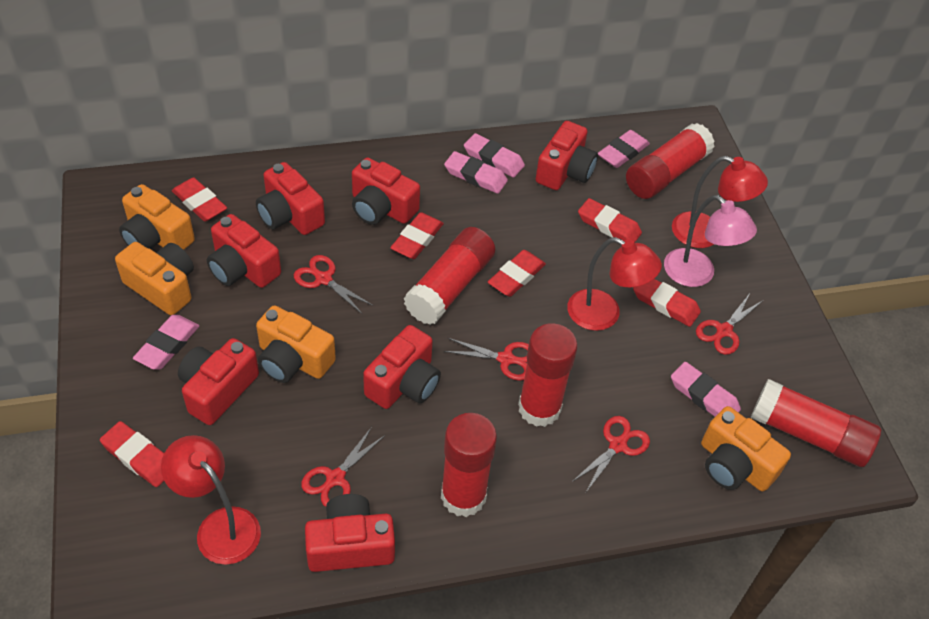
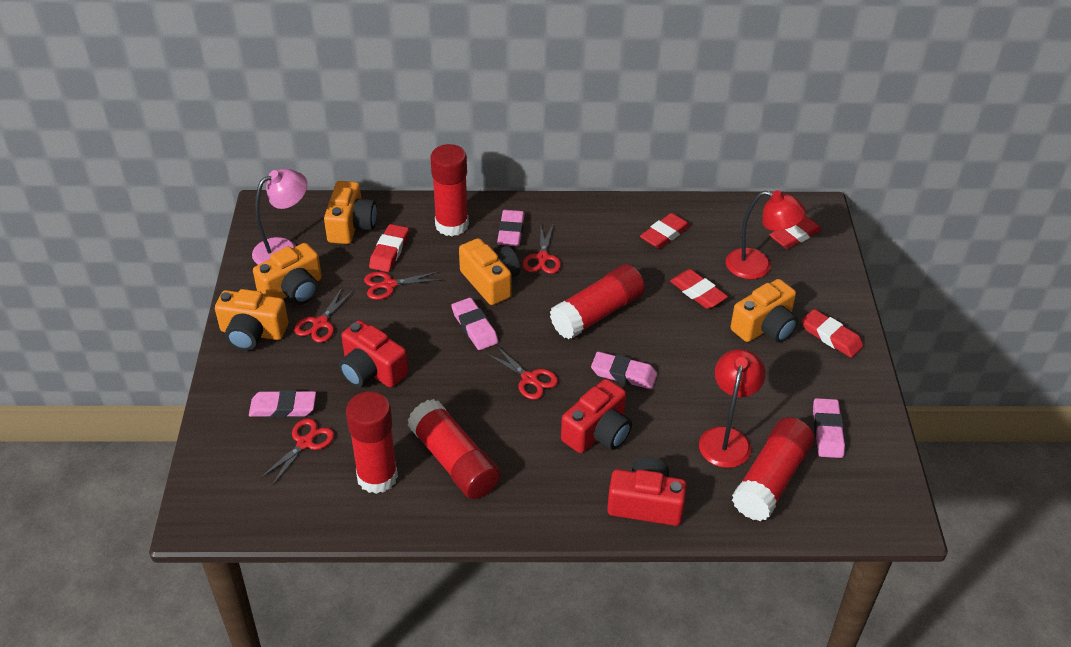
orange camera: [115,242,194,315] [119,184,195,250] [256,305,336,383] [701,406,791,491] = 4 -> [215,289,288,351] [253,243,322,305] [324,181,377,244] [459,238,520,305] [731,279,798,343] = 5
red camera: [178,338,259,425] [207,214,281,288] [256,162,325,235] [305,494,395,572] [352,157,420,225] [363,325,441,409] [536,121,598,190] = 7 -> [339,320,408,388] [561,379,632,453] [607,457,687,526] = 3
red eraser: [100,421,164,487] [172,177,227,221] [390,212,444,259] [488,250,546,297] [578,198,642,242] [633,279,701,327] = 6 -> [369,224,409,272] [640,213,691,249] [670,269,728,309] [769,216,822,249] [802,309,864,358] = 5
red lamp: [161,435,261,565] [567,237,662,331] [672,156,768,248] = 3 -> [699,349,766,468] [726,190,806,279] = 2

